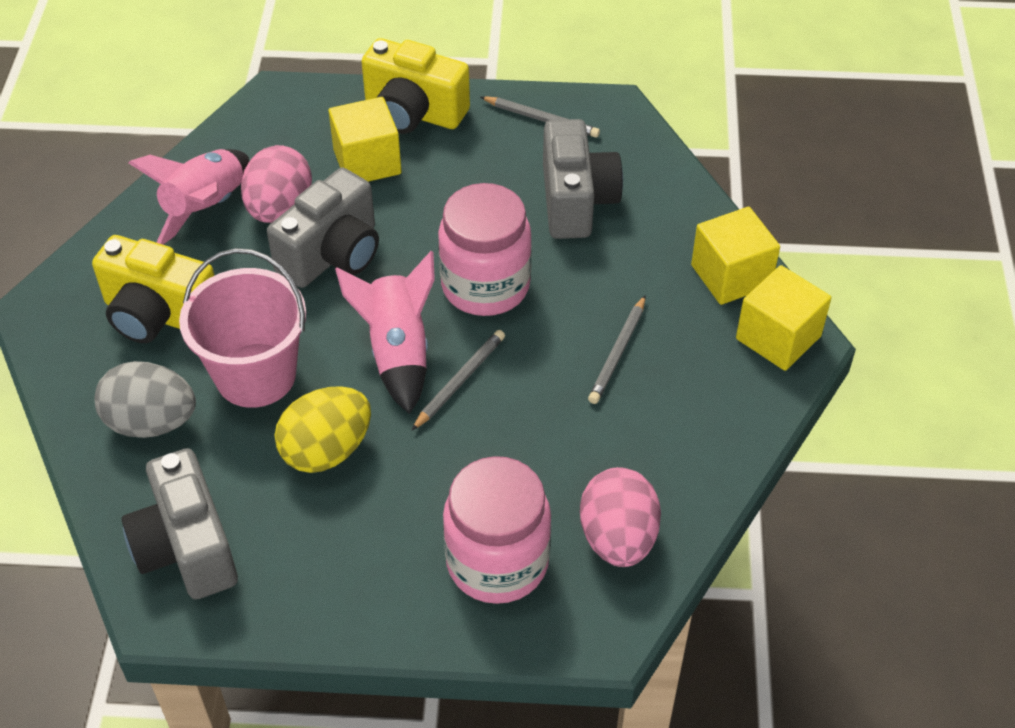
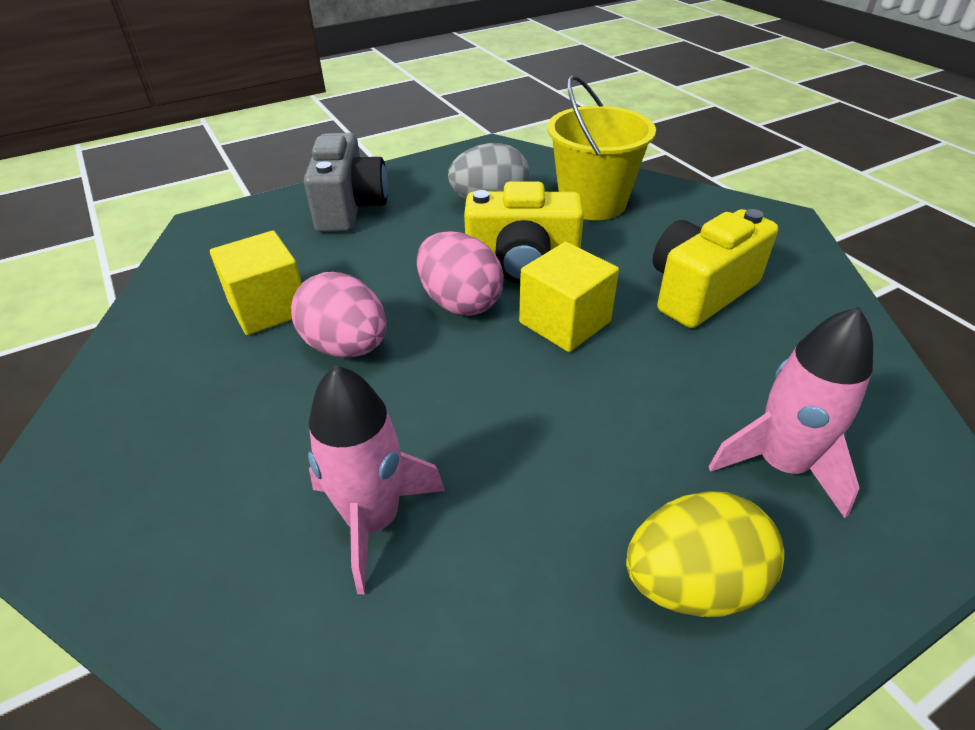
grey camera: [122,448,238,599] [267,168,379,288] [543,119,623,239] = 3 -> [304,133,388,233] = 1
grey pencil: [411,330,505,431] [481,96,600,138] [588,295,646,404] = 3 -> none = 0
pink bucket: [179,248,306,408] = 1 -> none = 0
pink jar: [438,183,532,316] [443,456,551,604] = 2 -> none = 0
yellow bucket: none = 0 -> [547,75,656,220] = 1
yellow cube: [329,97,402,182] [691,207,780,305] [736,265,831,371] = 3 -> [210,231,302,335] [519,242,619,352] = 2

